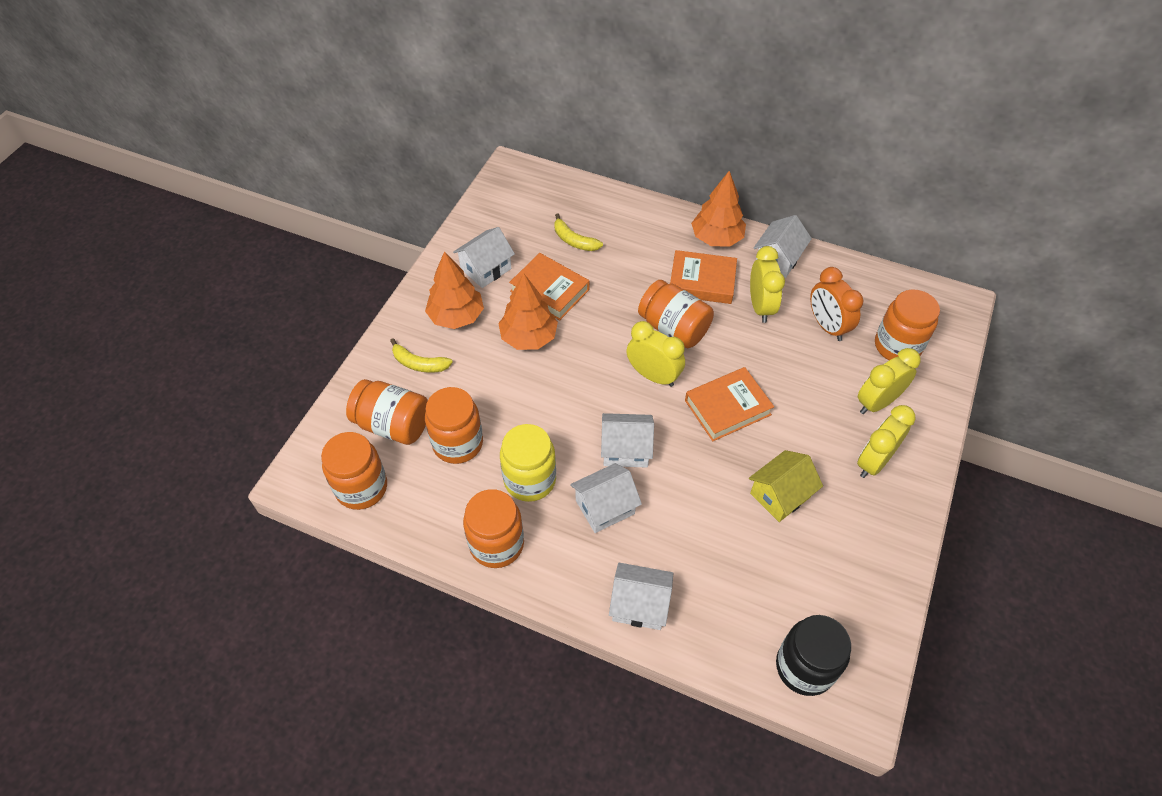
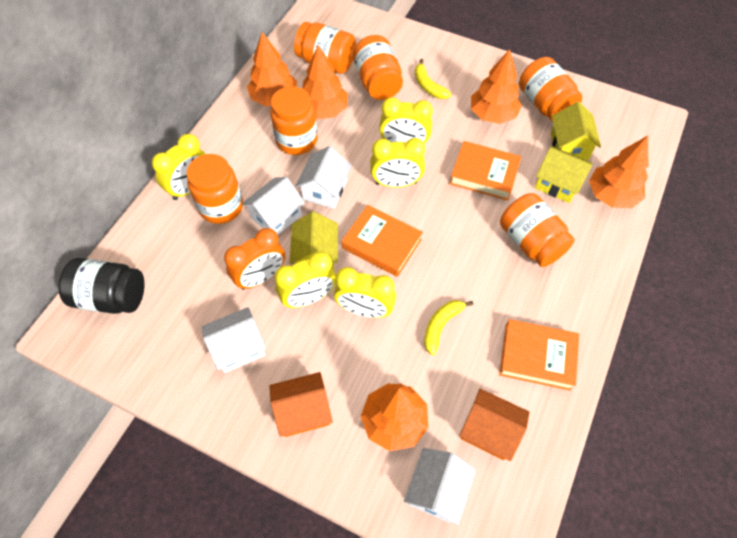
orange house: none = 0 -> [269,372,333,437] [459,388,530,461] = 2
orange tree: [425,251,484,329] [498,273,558,350] [691,171,746,247] = 3 -> [247,32,297,106] [302,45,348,119] [360,383,428,451] [471,49,522,124] [589,136,648,208] = 5
white house: [453,227,515,288] [570,463,642,533] [601,413,654,468] [609,563,673,630] [754,215,812,278] = 5 -> [201,307,266,373] [242,177,305,235] [295,146,352,209] [404,448,476,525] = 4
yellow clock: [626,321,685,387] [750,246,785,323] [857,405,916,478] [858,348,921,414] = 4 -> [152,134,205,200] [275,251,336,308] [334,267,396,318] [370,138,425,188] [379,97,433,144] = 5
yellow house: [749,450,823,522] = 1 -> [290,212,338,270] [535,147,593,203] [551,102,601,160] = 3
yellow jar: [500,424,556,502] = 1 -> none = 0

